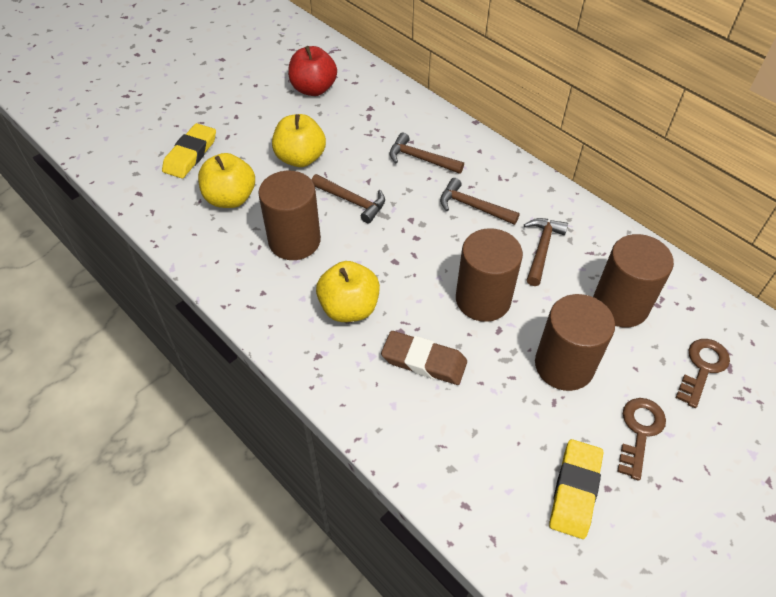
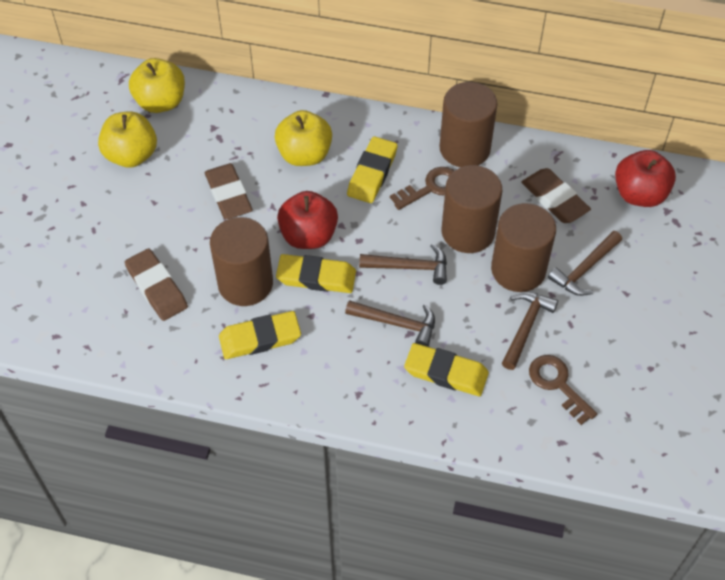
brown eraser: [381,331,467,385] = 1 -> [125,248,188,321] [205,163,253,219] [521,168,591,223] = 3
red apple: [288,46,337,96] = 1 -> [277,191,338,249] [615,150,676,207] = 2
yellow eraser: [162,123,216,178] [549,439,603,539] = 2 -> [219,311,301,359] [276,254,356,293] [347,136,398,203] [404,343,489,396] = 4

